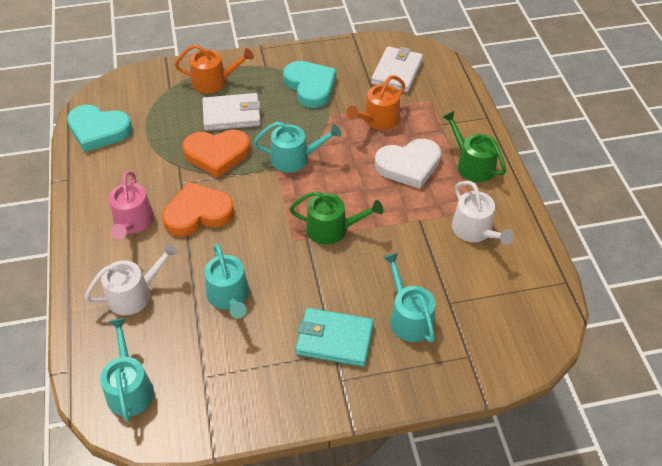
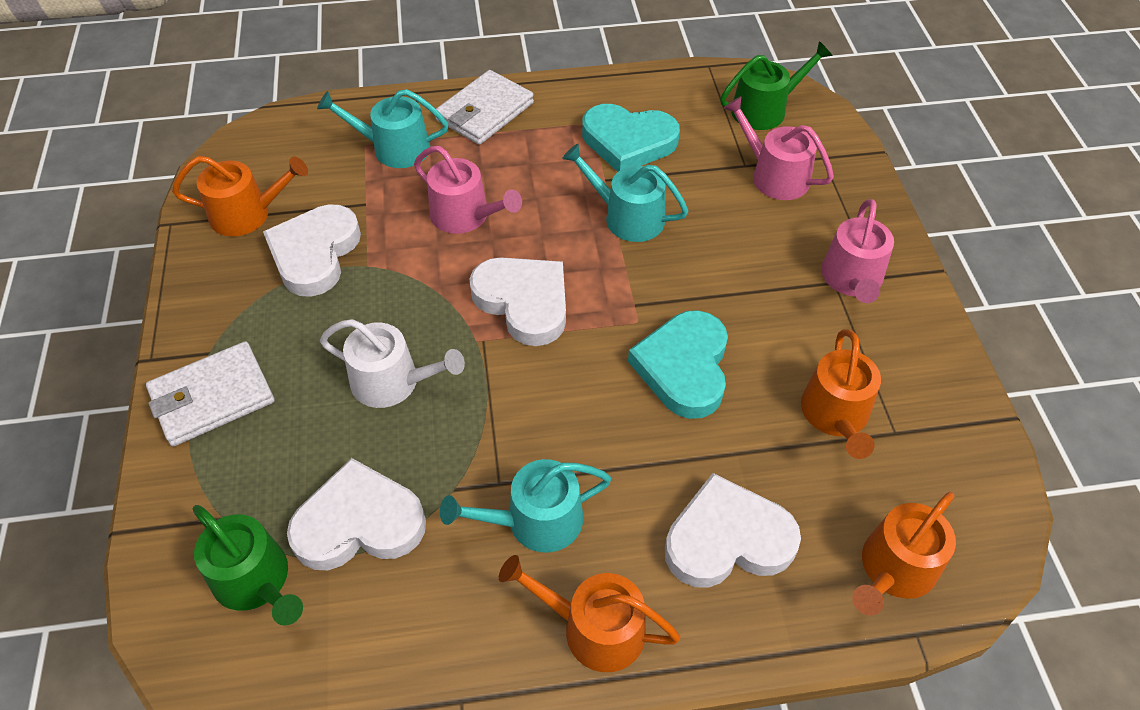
orange heart: [162,182,234,237] [182,130,251,178] = 2 -> none = 0
orange watering can: [175,44,254,93] [346,75,405,130] = 2 -> [172,156,308,236] [499,555,681,672] [801,329,881,459] [852,492,956,616] = 4
pink watering can: [109,171,154,239] = 1 -> [414,146,522,234] [724,96,834,200] [821,199,894,303] = 3
turquoise wallet: [296,308,374,367] = 1 -> none = 0
turquoise watering can: [100,318,154,422] [204,244,249,319] [254,122,341,173] [383,253,436,343] = 4 -> [317,89,448,168] [440,459,611,552] [562,144,688,242] = 3
white heart: [375,139,441,189] = 1 -> [263,204,361,297] [287,458,426,570] [469,257,566,346] [665,473,801,588] = 4
white watering can: [85,243,178,315] [452,181,514,245] = 2 -> [320,319,465,408] = 1

